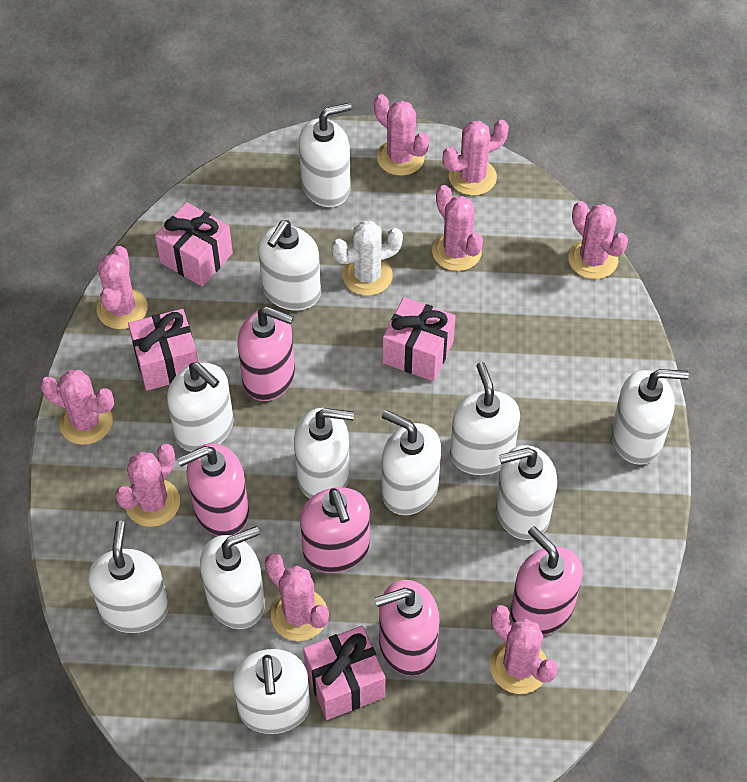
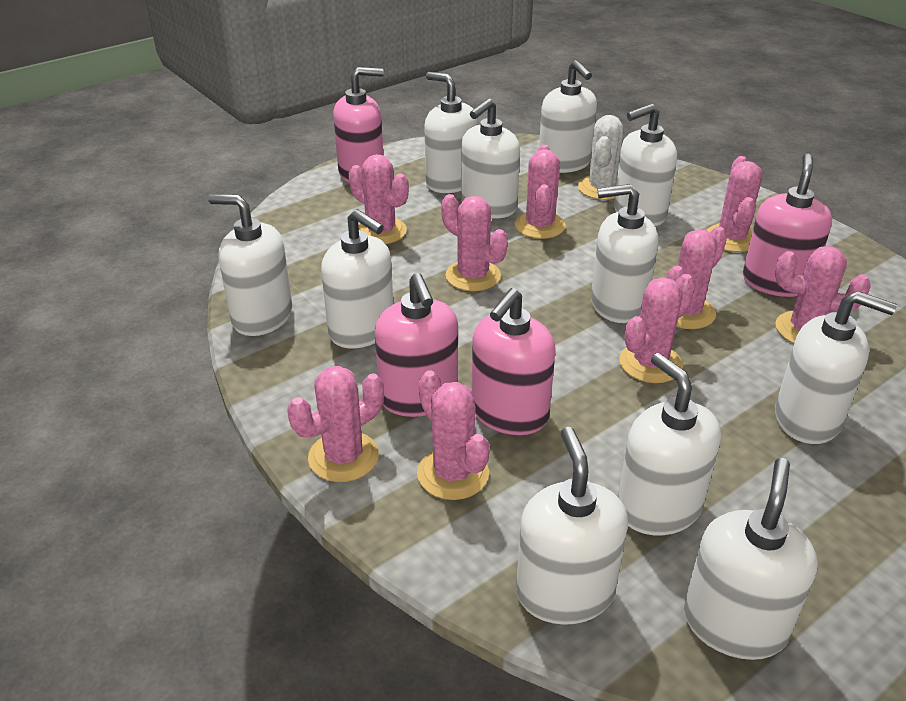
pink gift: [128,309,198,391] [155,202,233,287] [303,626,385,720] [383,297,455,381] = 4 -> none = 0
pink soap dispenser: [177,443,249,536] [237,306,295,401] [300,487,370,573] [375,580,440,676] [511,526,583,635] = 5 -> [333,67,384,182] [375,273,458,417] [472,288,556,435] [743,154,832,297] = 4

